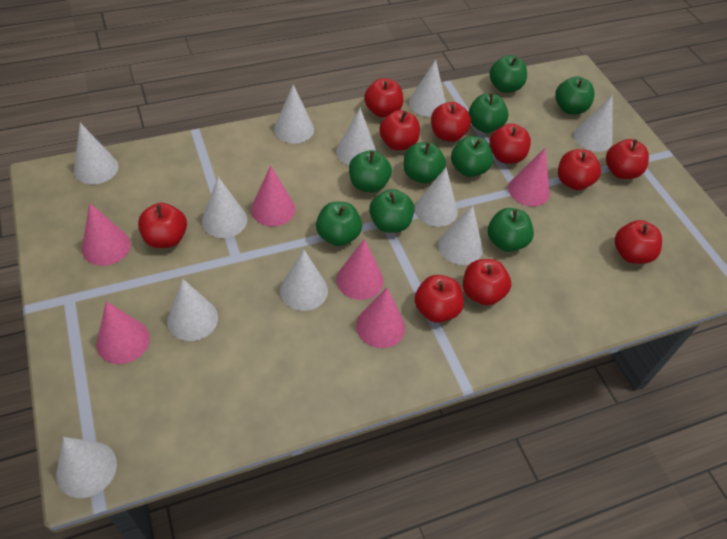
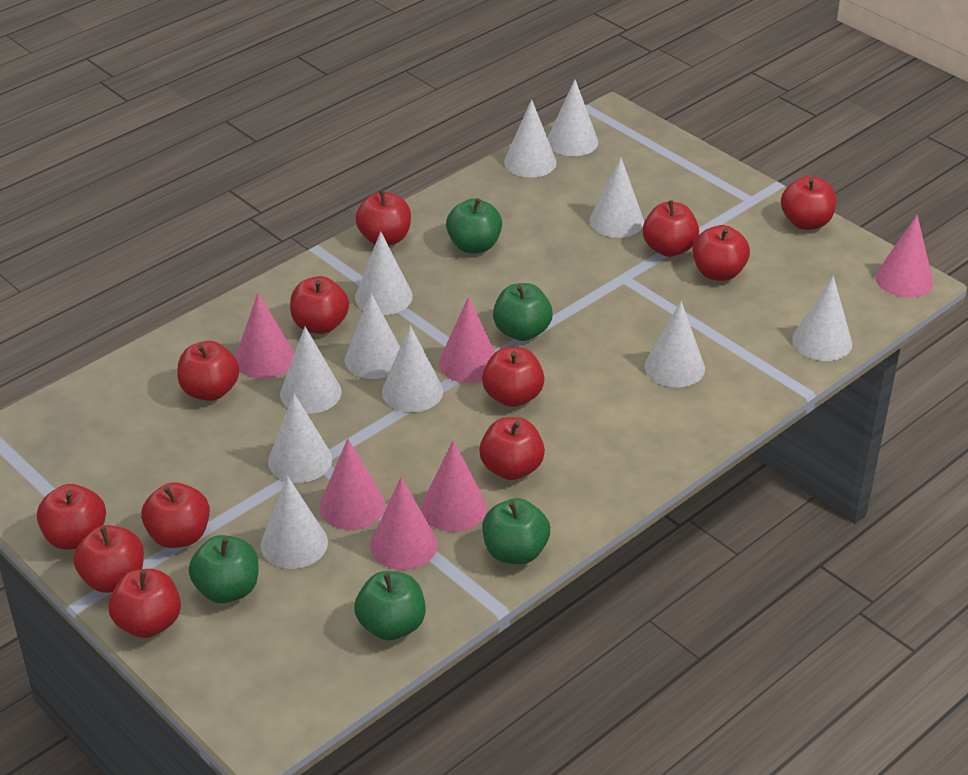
green apple: [316,202,362,246] [349,150,392,193] [369,189,414,233] [404,142,446,183] [451,136,493,177] [469,93,508,133] [488,208,534,252] [490,55,527,93] [555,76,594,115] = 9 -> [189,535,258,603] [354,571,426,640] [446,198,502,253] [482,498,550,565] [493,283,553,341] = 5
red apple: [138,203,187,248] [364,78,403,117] [379,110,420,150] [414,275,464,323] [431,102,471,142] [463,259,511,306] [489,123,531,164] [558,149,601,190] [606,139,649,179] [615,220,662,264] = 10 -> [37,484,106,550] [74,525,144,593] [108,569,181,638] [141,482,210,548] [177,341,239,401] [290,276,349,334] [356,190,411,246] [479,417,545,480] [482,347,544,407] [643,200,699,257] [692,225,750,281] [781,176,836,230] = 12

